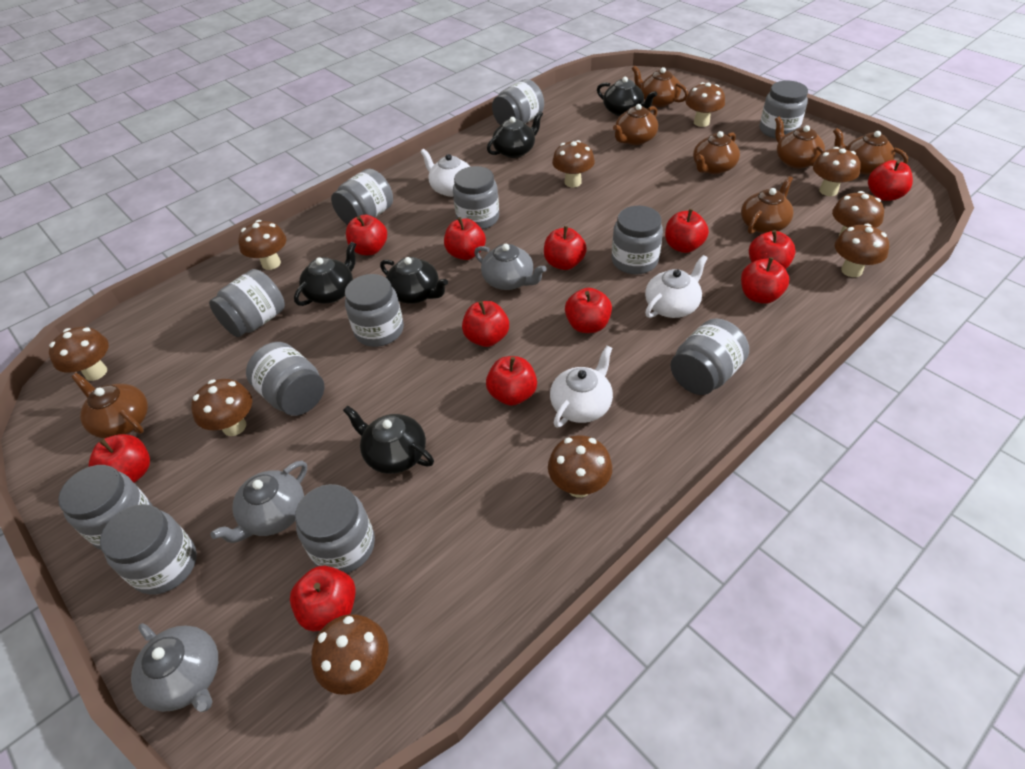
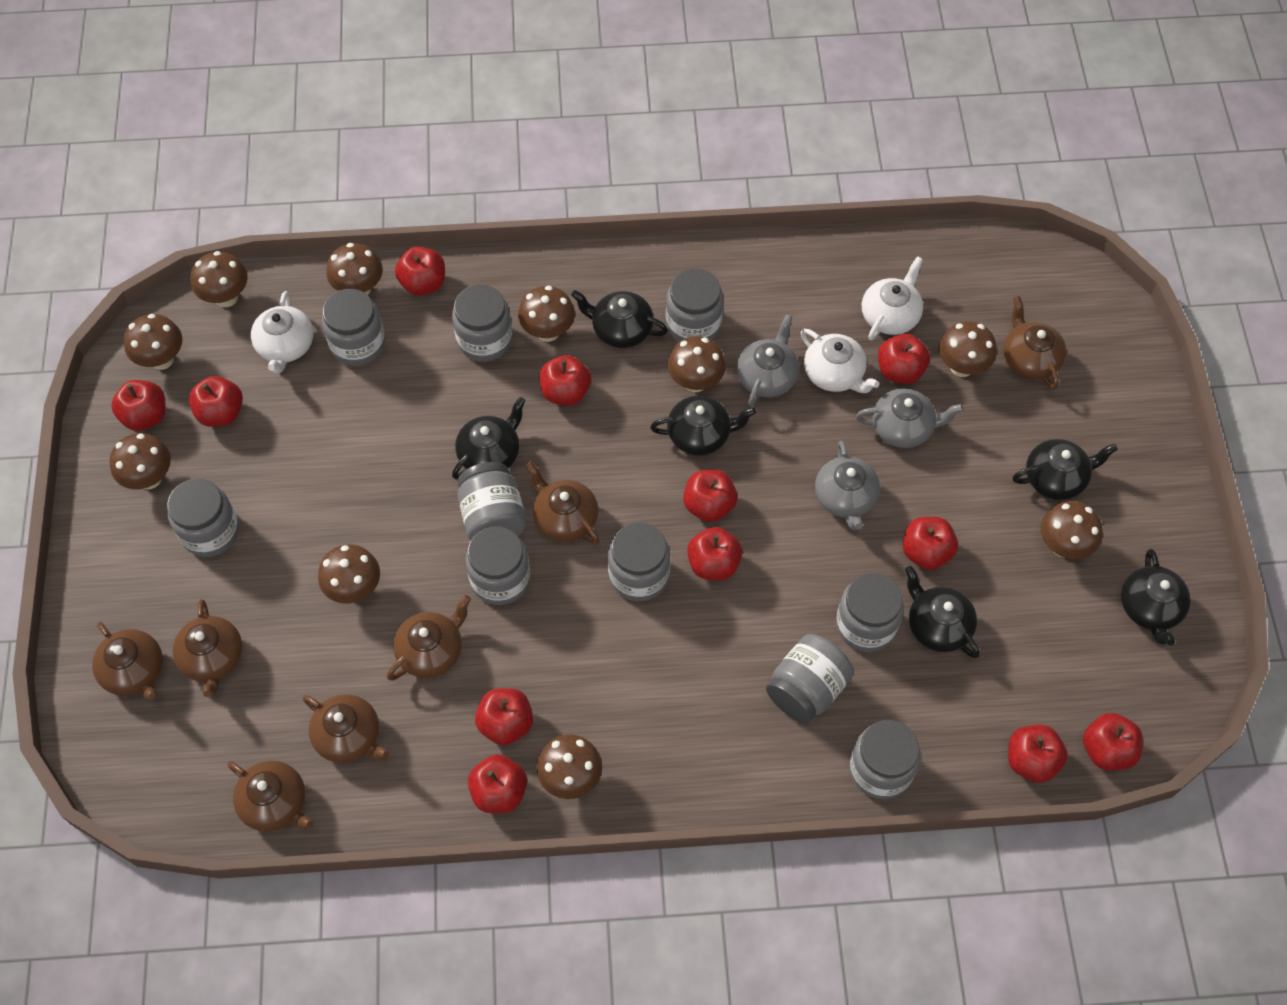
black teapot: [294,241,356,306] [343,405,434,474] [380,257,448,304] [487,111,543,158] [597,77,657,116] = 5 -> [452,397,526,480] [571,290,668,348] [650,396,756,456] [905,566,980,658] [1012,439,1118,500] [1121,549,1191,645] = 6
grey jar: [58,465,152,550] [100,504,197,595] [209,269,285,337] [246,342,325,416] [295,484,375,573] [331,169,393,225] [345,274,404,347] [453,166,499,230] [492,79,544,125] [612,206,663,274] [670,319,749,395] [759,81,808,139] = 12 -> [167,479,239,557] [322,289,385,366] [452,284,513,362] [457,462,526,540] [465,526,531,605] [608,523,670,601] [666,268,724,342] [766,634,854,723] [836,573,904,652] [849,720,921,799] = 10

